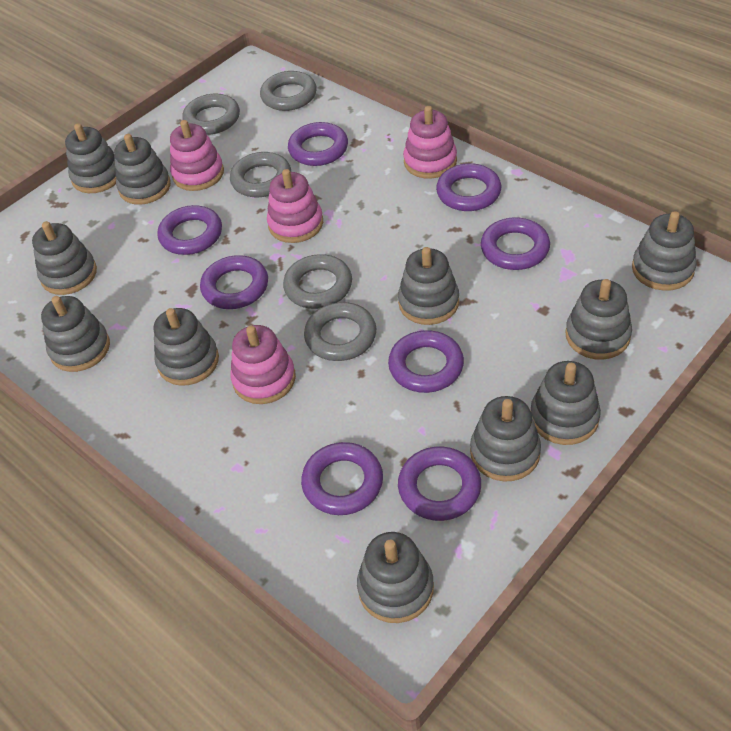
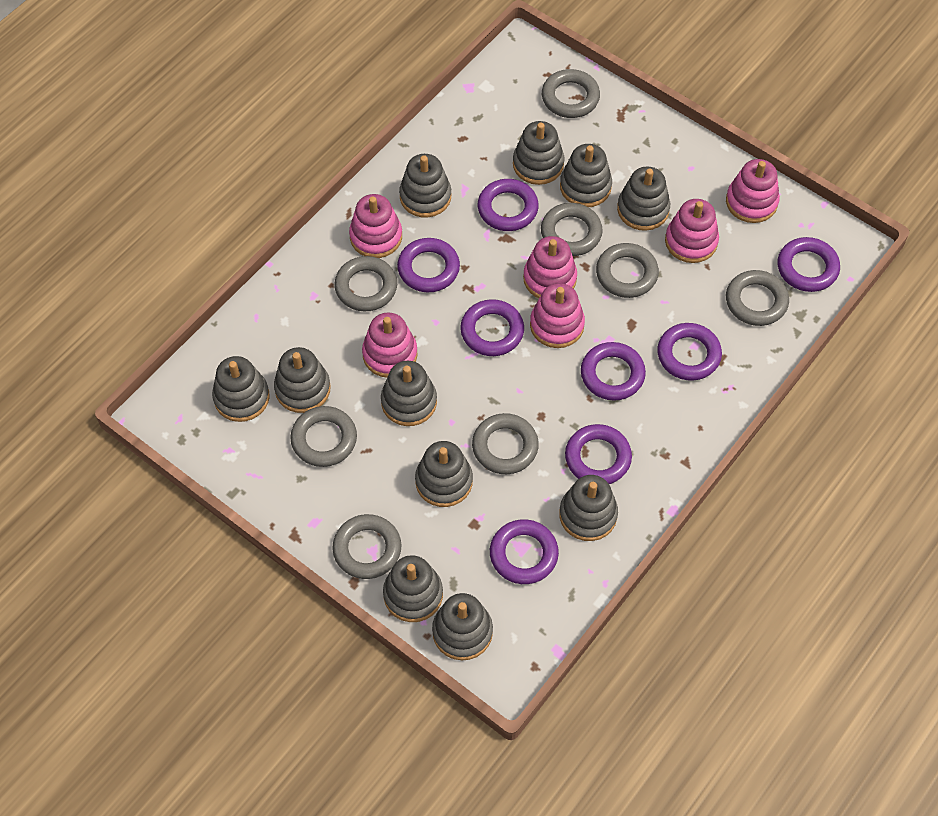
grey ring: [182,94,240,135] [230,152,291,197] [260,71,317,111] [283,254,352,309] [304,302,376,361] = 5 -> [290,406,357,467] [332,514,401,579] [334,256,397,312] [472,413,539,474] [541,203,603,256] [542,69,600,118] [596,243,659,298] [726,270,789,326] = 8
pink stacking toy: [170,120,224,191] [230,325,296,404] [267,169,323,243] [403,106,457,179] = 4 -> [349,194,402,258] [362,312,417,378] [523,236,577,298] [530,283,585,348] [665,199,719,263] [726,159,780,223] = 6

